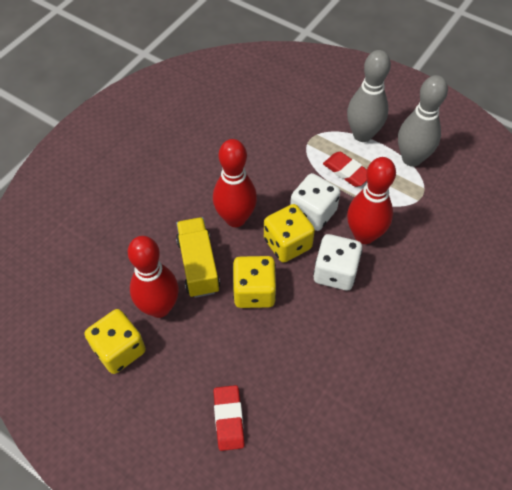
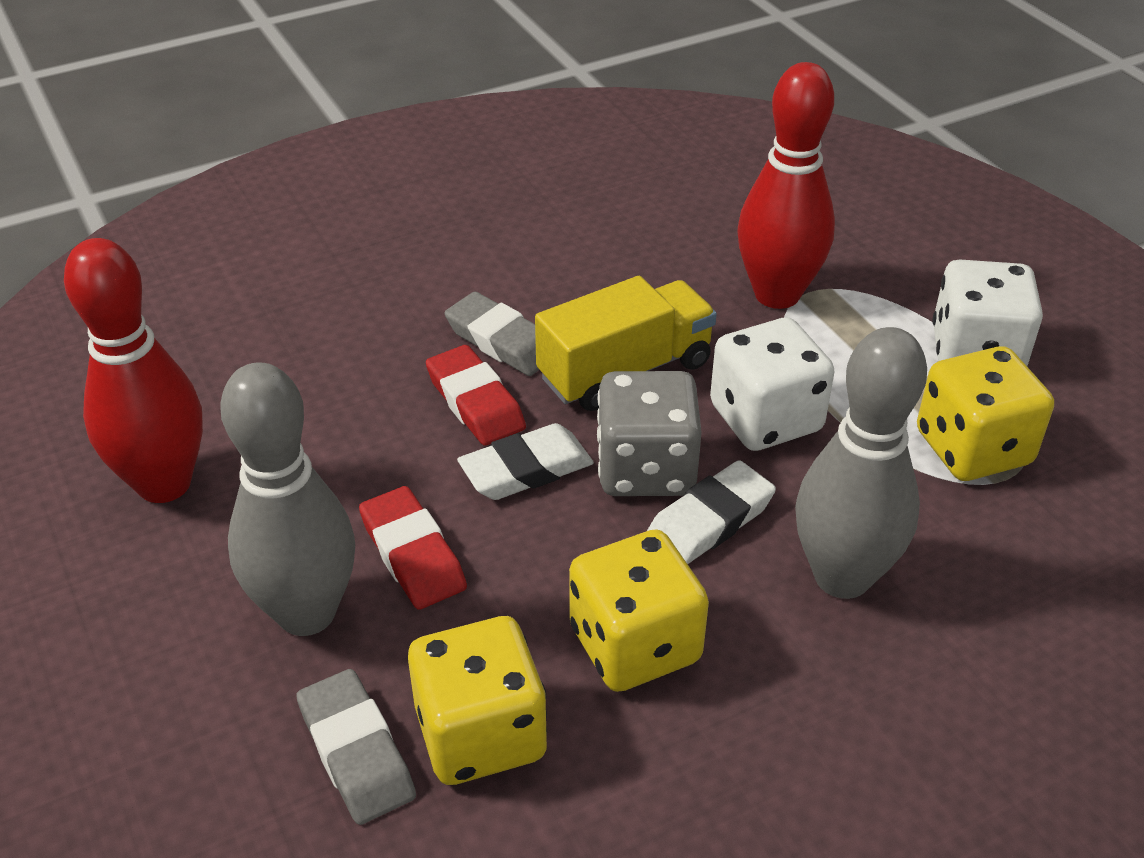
grey dice: none = 0 -> [597,371,702,496] = 1
grey eraser: none = 0 -> [296,669,416,825] [445,292,539,376] = 2
red bowling pin: [128,236,179,318] [213,139,257,227] [347,157,396,244] = 3 -> [64,238,203,503] [737,62,835,309] = 2
white eraser: none = 0 -> [457,423,594,500] [647,460,776,564] = 2

